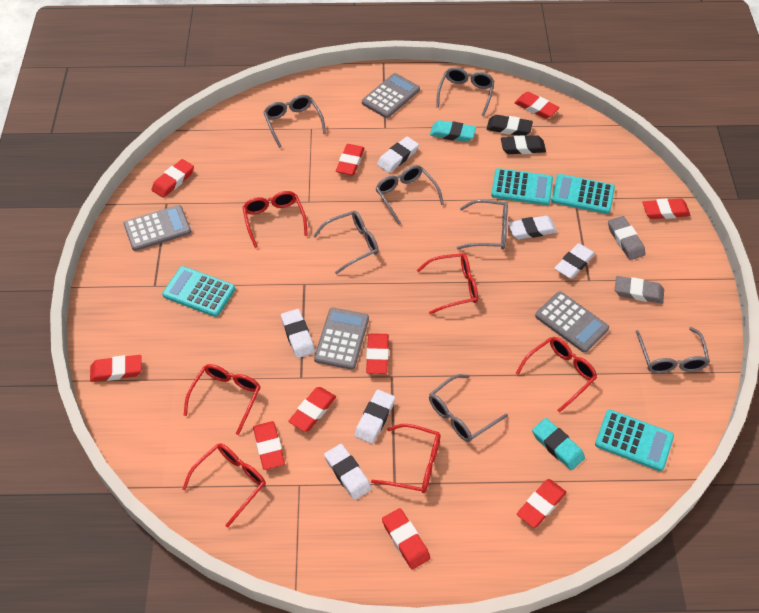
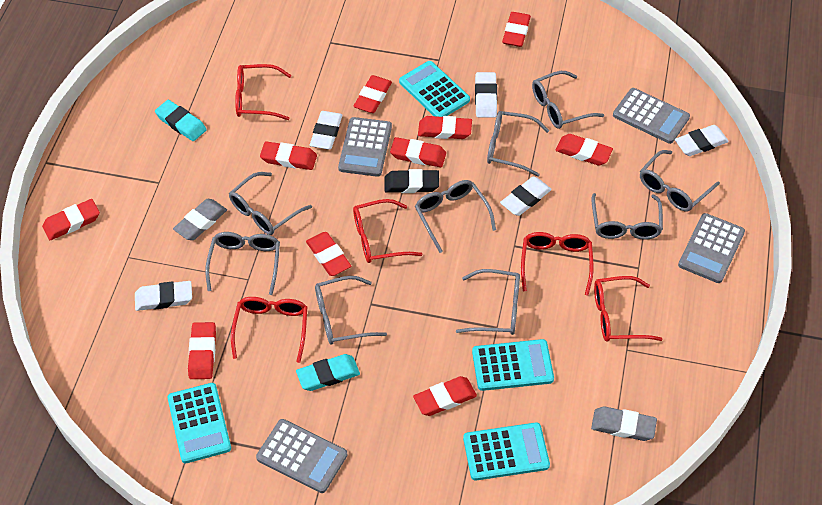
black eraser: [487,115,533,136] [501,135,546,154] = 2 -> [384,169,439,193] = 1
grey glasses: [263,95,326,148] [313,211,379,274] [375,165,444,225] [429,374,508,442] [436,67,495,116] [457,200,508,250] [635,327,710,373] = 7 -> [205,232,280,295] [229,172,312,235] [315,276,387,345] [415,180,496,253] [456,269,520,335] [487,111,549,177] [532,71,604,129] [591,193,663,240] [640,150,720,212] = 9
red glasses: [182,443,266,528] [184,364,261,435] [242,191,308,248] [371,424,441,493] [417,253,478,314] [516,337,597,413] = 6 -> [231,297,307,363] [235,64,291,120] [353,199,422,263] [521,232,594,296] [594,276,663,342] = 5
white eraser: [281,309,315,358] [324,444,372,500] [354,390,395,444] [377,136,419,173] [508,216,557,239] [555,243,595,279] = 6 -> [135,281,192,311] [310,111,342,150] [475,72,497,118] [500,176,552,216] [675,125,729,156] = 5

